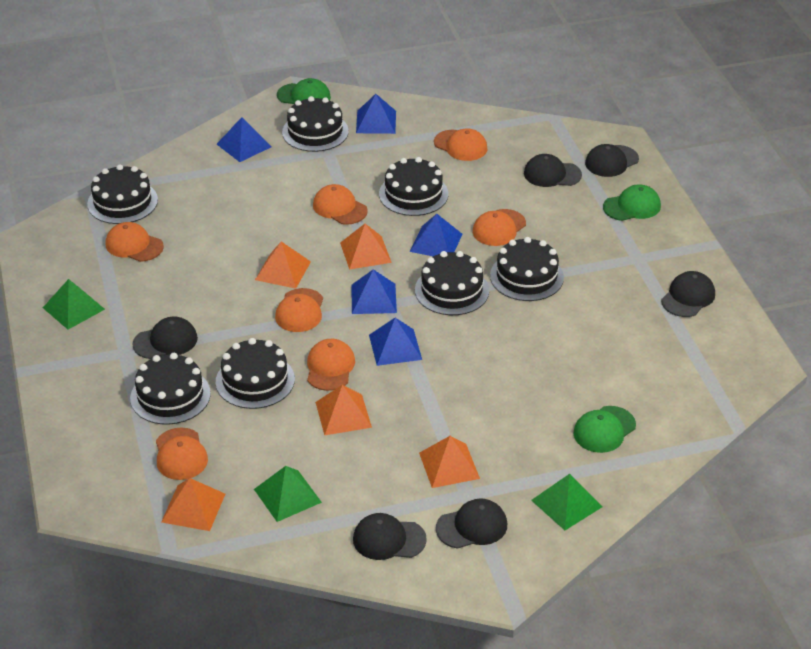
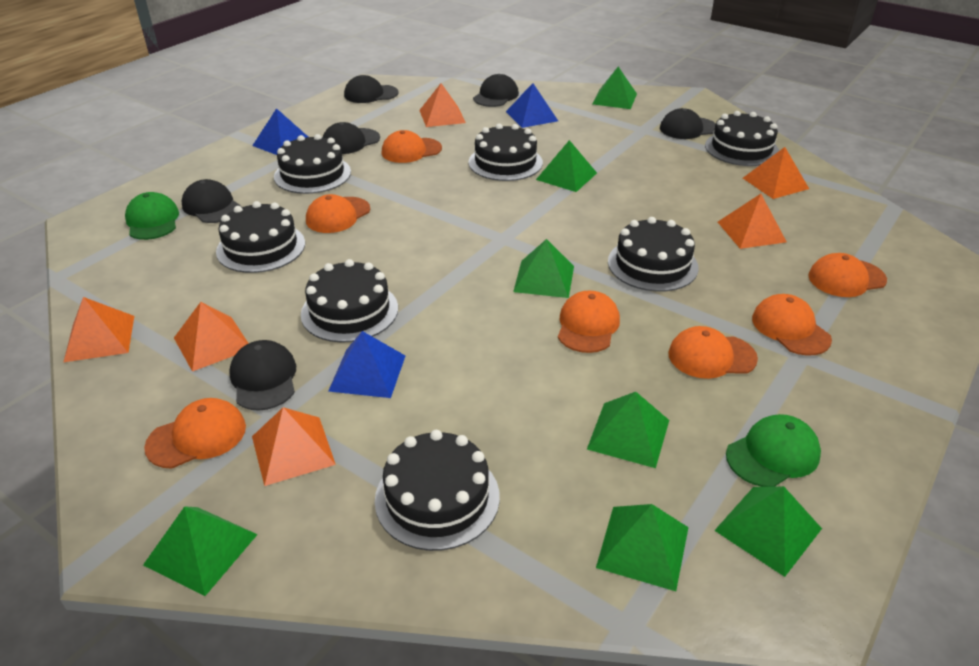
blue pyramid: [217,117,272,162] [351,269,397,314] [356,94,396,134] [369,318,422,366] [410,214,462,256] = 5 -> [252,108,308,155] [328,331,405,398] [506,83,558,128] = 3
green cap: [277,78,331,104] [574,406,636,453] [603,184,661,221] = 3 -> [125,192,179,240] [726,414,821,487] = 2
green pyramid: [43,279,105,329] [254,466,322,522] [531,474,602,530] = 3 -> [143,506,258,596] [513,239,574,298] [536,140,597,192] [587,392,669,468] [592,67,637,109] [596,504,689,591] [714,486,822,577] = 7
orange pyramid: [161,478,225,531] [255,241,311,289] [315,385,372,435] [340,224,392,270] [419,436,480,488] = 5 -> [64,297,134,362] [174,302,249,372] [252,407,336,486] [419,83,466,127] [718,194,787,249] [743,147,809,199] = 6

